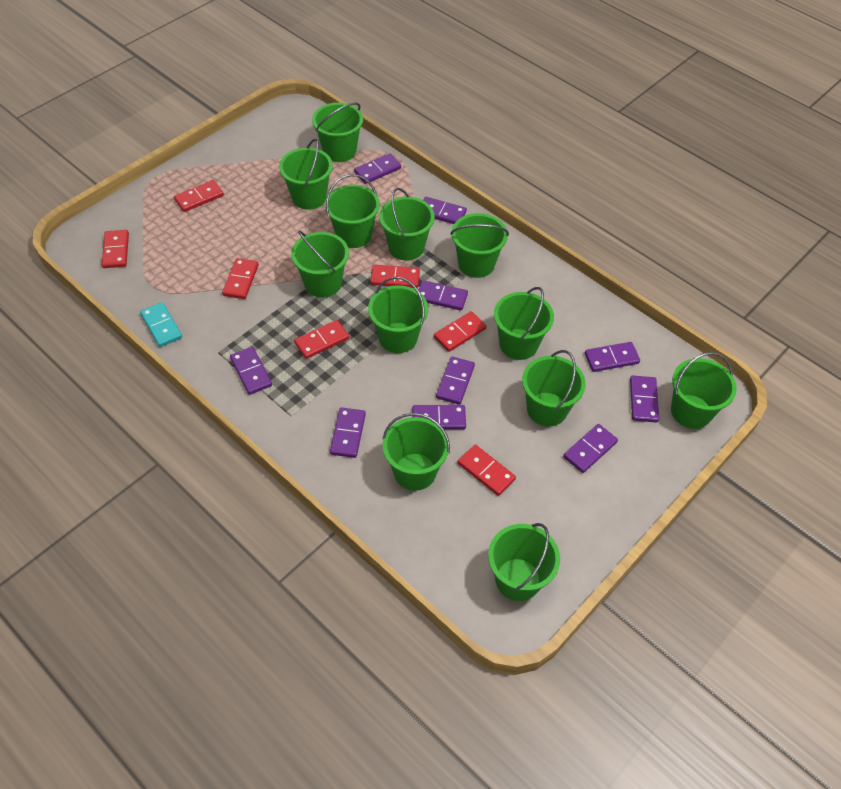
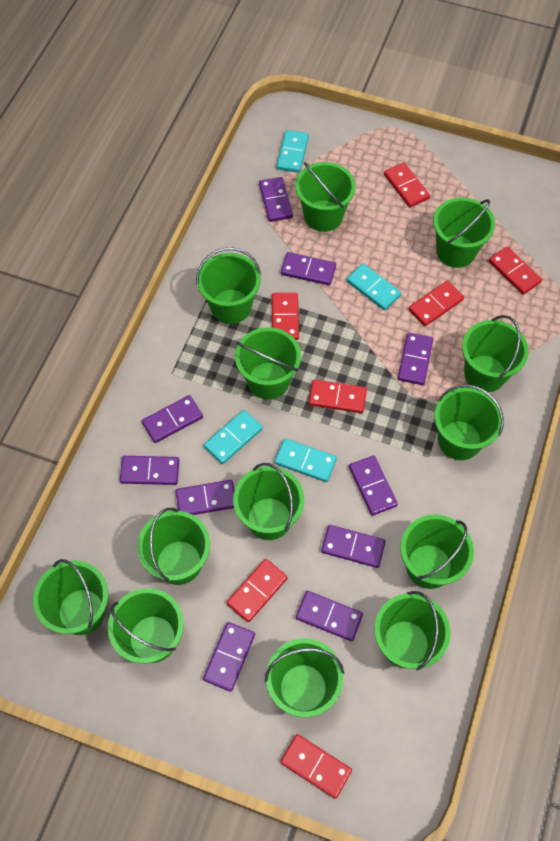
green bucket: [279,139,333,210] [291,231,349,298] [312,103,363,162] [325,174,380,248] [368,277,428,353] [379,188,435,260] [382,413,450,491] [450,213,509,278] [488,523,560,601] [494,287,554,360] [522,350,586,426] [671,352,737,429] = 12 -> [33,559,108,635] [108,588,184,664] [137,508,210,585] [196,247,261,324] [233,463,304,540] [235,327,301,400] [265,638,344,717] [295,162,356,232] [374,591,450,671] [401,515,474,589] [433,197,495,268] [434,384,504,460] [462,315,529,392] = 13
turquoise domino: [140,302,182,347] = 1 -> [204,410,263,464] [274,438,337,482] [277,130,309,173] [346,263,401,310] = 4

